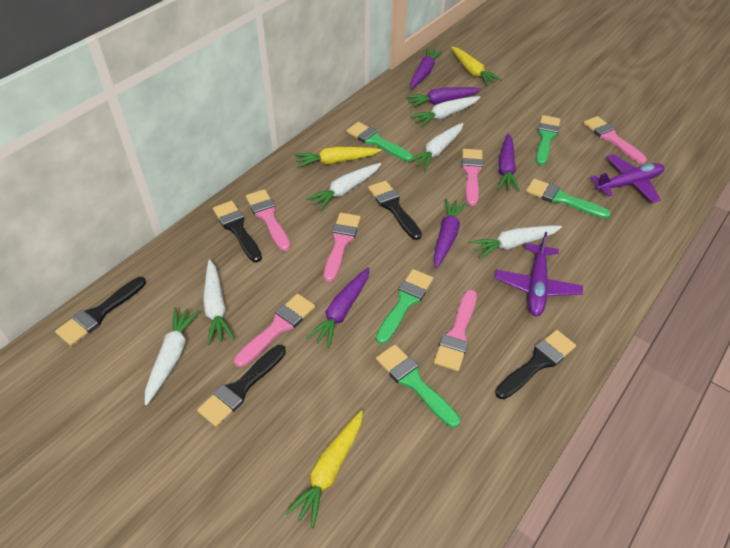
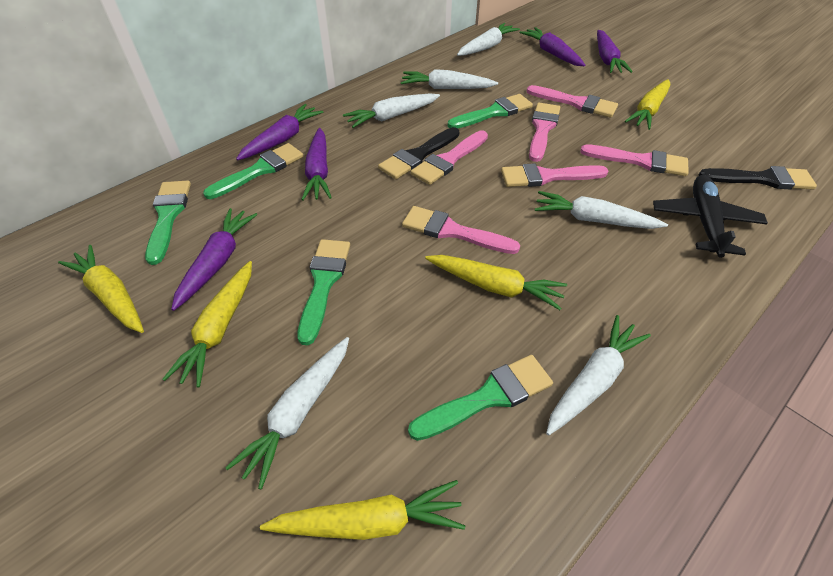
black brush: [55,277,146,346] [197,345,286,427] [213,201,262,263] [368,180,422,240] [495,330,576,399] = 5 -> [378,127,459,179] [699,166,817,189] = 2
black plane: none = 0 -> [653,175,768,258] = 1
purple plane: [495,232,583,316] [590,154,664,203] = 2 -> none = 0
yellow carrot: [285,411,363,528] [294,147,381,168] [451,47,502,86] = 3 -> [58,245,144,333] [163,261,252,387] [260,480,465,540] [425,255,567,310] [625,79,670,130] = 5

